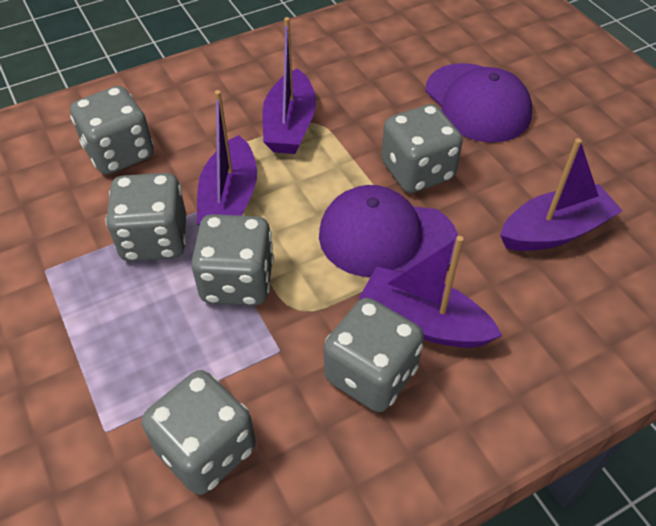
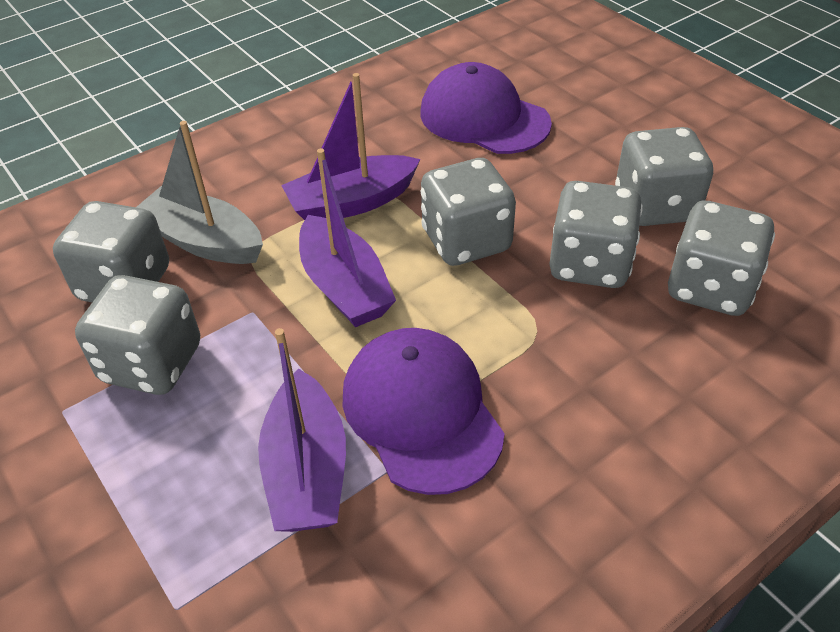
grey boat: none = 0 -> [136,121,263,264] = 1
purple boat: [197,90,257,225] [262,17,316,154] [359,236,502,348] [500,138,623,251] = 4 -> [258,328,346,532] [281,73,420,220] [299,148,396,327] = 3

